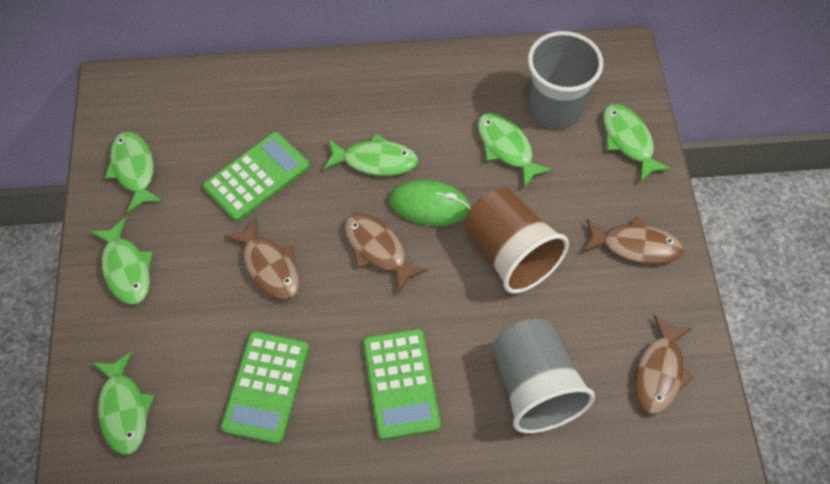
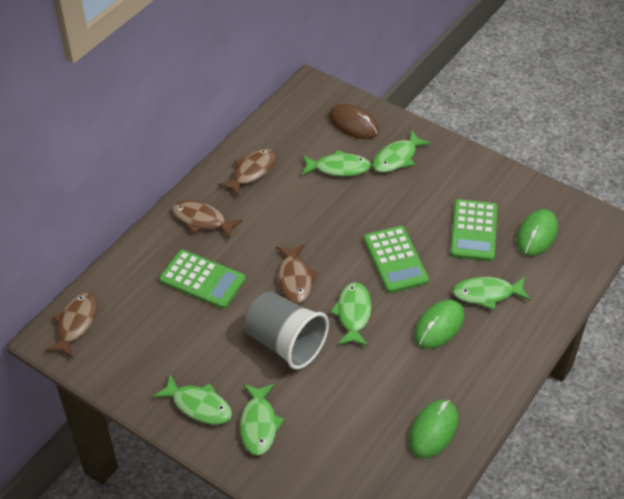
brown cup: [464,188,569,294] = 1 -> none = 0
brown mouse: none = 0 -> [329,104,379,139] = 1
green mouse: [389,180,471,226] = 1 -> [409,400,458,459] [414,299,464,349] [516,209,558,256] = 3
grey cup: [492,319,595,434] [528,31,603,129] = 2 -> [245,291,329,370] = 1

